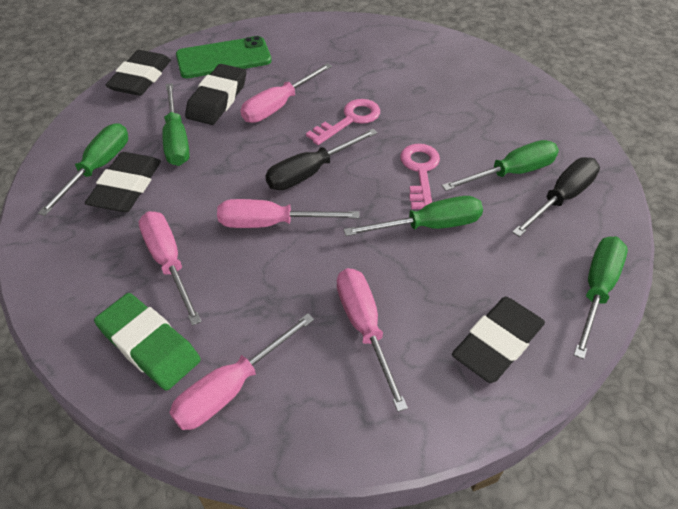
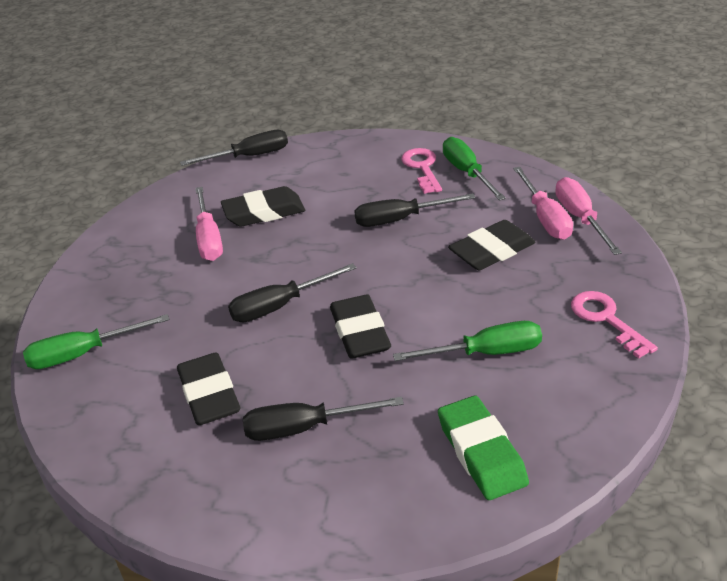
black screwdriver: [265,129,378,190] [512,157,600,237] = 2 -> [180,130,288,166] [228,263,357,322] [243,397,404,441] [354,193,476,227] = 4
green phone: [176,36,272,78] = 1 -> none = 0
green screwdriver: [38,123,128,216] [162,83,190,166] [344,196,483,236] [442,140,559,191] [574,236,628,359] = 5 -> [23,314,170,369] [393,321,542,361] [443,137,506,201] = 3
pink screwdriver: [138,211,202,326] [169,313,314,430] [217,199,359,228] [240,63,332,123] [337,268,408,412] = 5 -> [195,187,223,261] [513,167,573,240] [555,177,622,255] = 3

